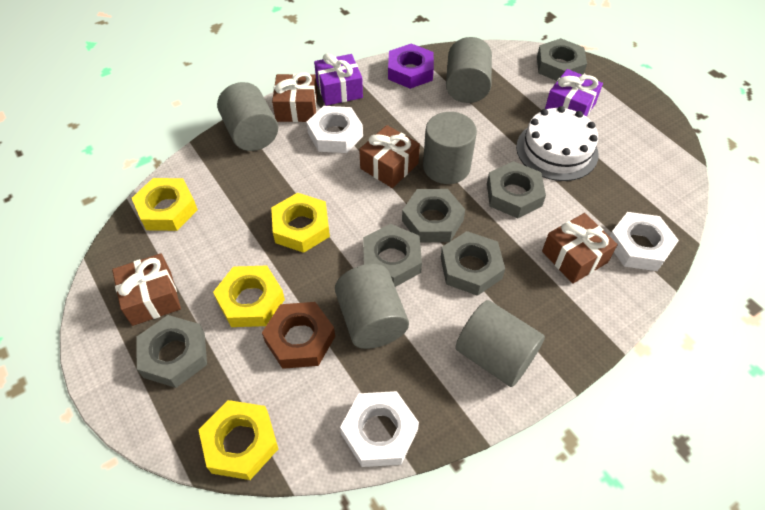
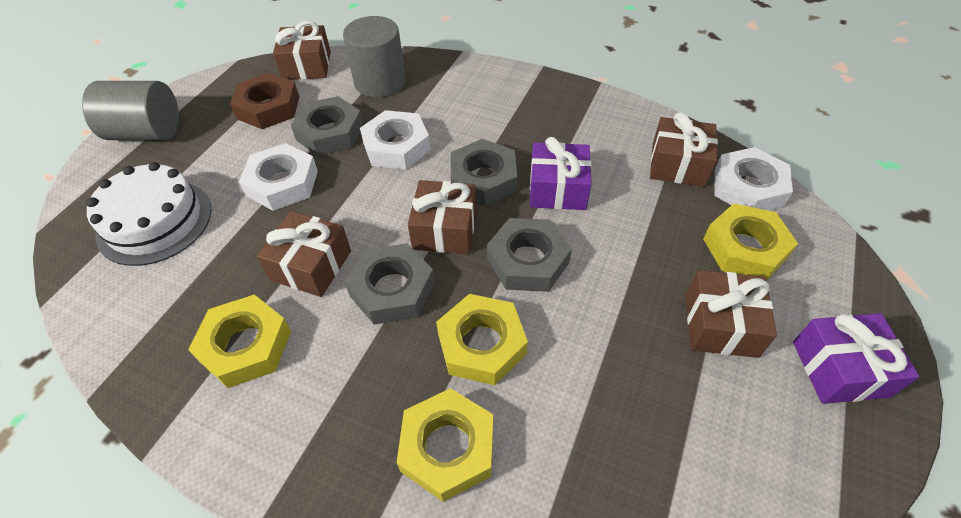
brown gift: [112,253,181,326] [272,72,317,122] [359,125,420,188] [542,213,618,284] = 4 -> [257,211,351,297] [273,21,331,80] [408,180,477,254] [650,112,718,187] [686,270,777,358] = 5
grey cylinder: [217,82,278,151] [335,264,409,349] [423,112,477,184] [446,37,492,103] [455,300,545,387] = 5 -> [82,81,179,140] [343,16,406,97] = 2
grey nut: [136,315,207,388] [363,224,422,287] [402,189,465,242] [441,231,505,296] [487,161,546,218] [537,38,587,81] = 6 -> [291,96,363,156] [345,243,435,324] [451,139,517,206] [487,218,572,292] = 4
purple nut: [388,43,434,89] = 1 -> none = 0

